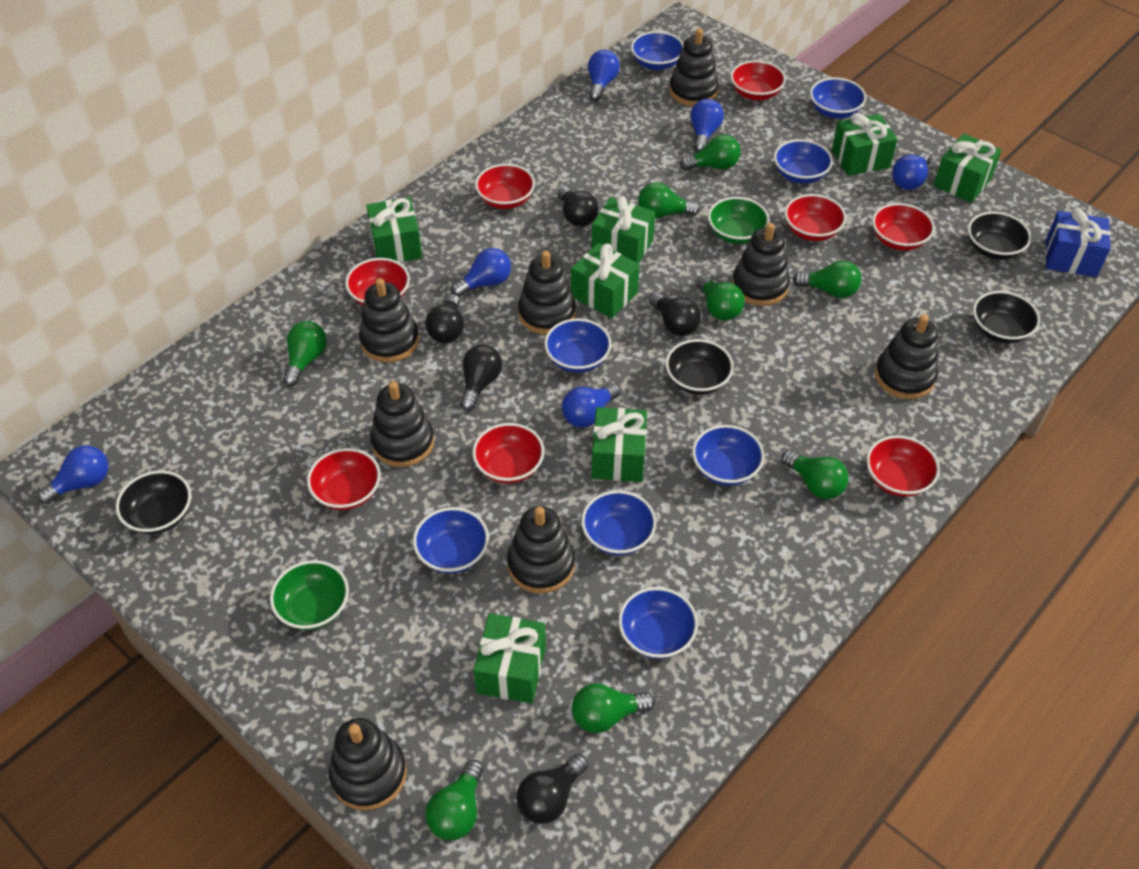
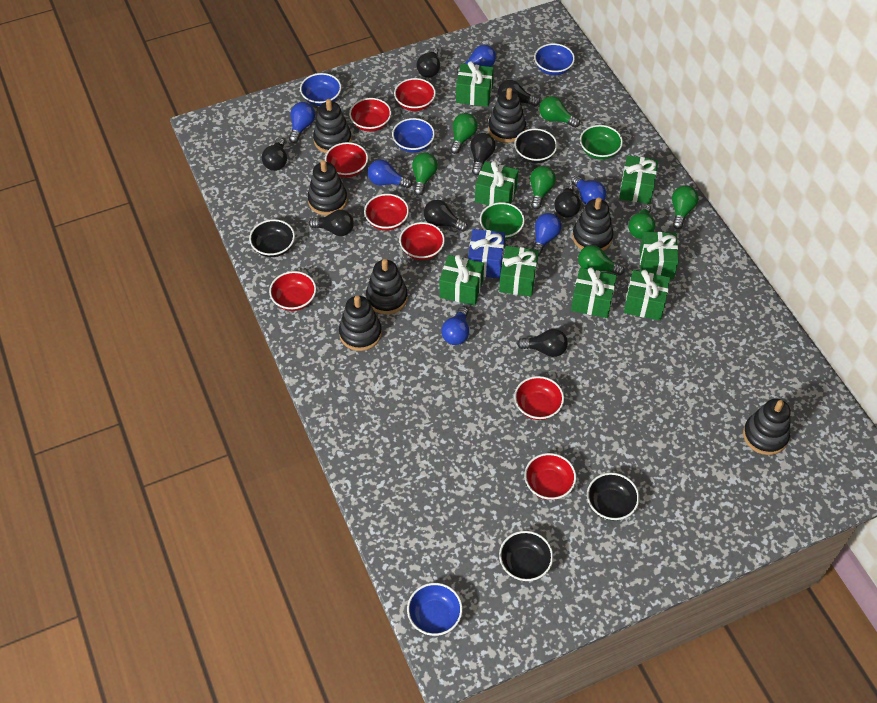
black light bulb: [425,294,464,343] [460,344,502,411] [516,754,588,824] [557,186,599,227] [649,292,701,336] = 5 -> [262,138,287,171] [309,210,354,236] [416,48,440,78] [424,200,468,232] [470,133,496,175] [498,80,540,106] [517,329,568,357] [555,183,581,217] = 8
black stacking toy: [329,718,407,811] [359,278,419,363] [370,381,435,467] [507,506,575,593] [518,251,576,334] [669,28,719,106] [732,223,790,306] [875,314,938,399] = 8 -> [307,160,347,216] [313,99,352,153] [339,296,382,351] [366,259,408,315] [488,88,526,143] [572,197,614,251] [743,399,791,455] = 7
blue bowl: [413,507,489,573] [544,318,612,373] [581,490,656,555] [618,587,698,659] [631,31,683,70] [692,425,764,486] [774,139,833,184] [810,77,866,119] = 8 -> [300,73,341,106] [392,118,435,153] [407,583,463,636] [534,43,575,75] = 4
green gift: [366,197,422,263] [474,613,546,704] [571,243,640,319] [591,196,655,264] [591,407,647,482] [832,113,898,176] [933,133,1002,203] = 7 -> [439,255,484,306] [456,61,494,107] [475,161,518,206] [499,246,539,297] [571,267,617,318] [619,155,658,204] [624,270,670,321] [640,232,678,280] = 8
green light bulb: [283,321,327,386] [425,760,484,840] [572,683,655,733] [638,182,700,218] [680,135,741,170] [696,275,745,321] [782,450,849,499] [793,260,861,298] = 8 -> [412,152,438,196] [450,113,478,154] [530,166,556,209] [539,96,580,128] [578,245,625,275] [629,204,655,239] [672,185,698,229] = 7

